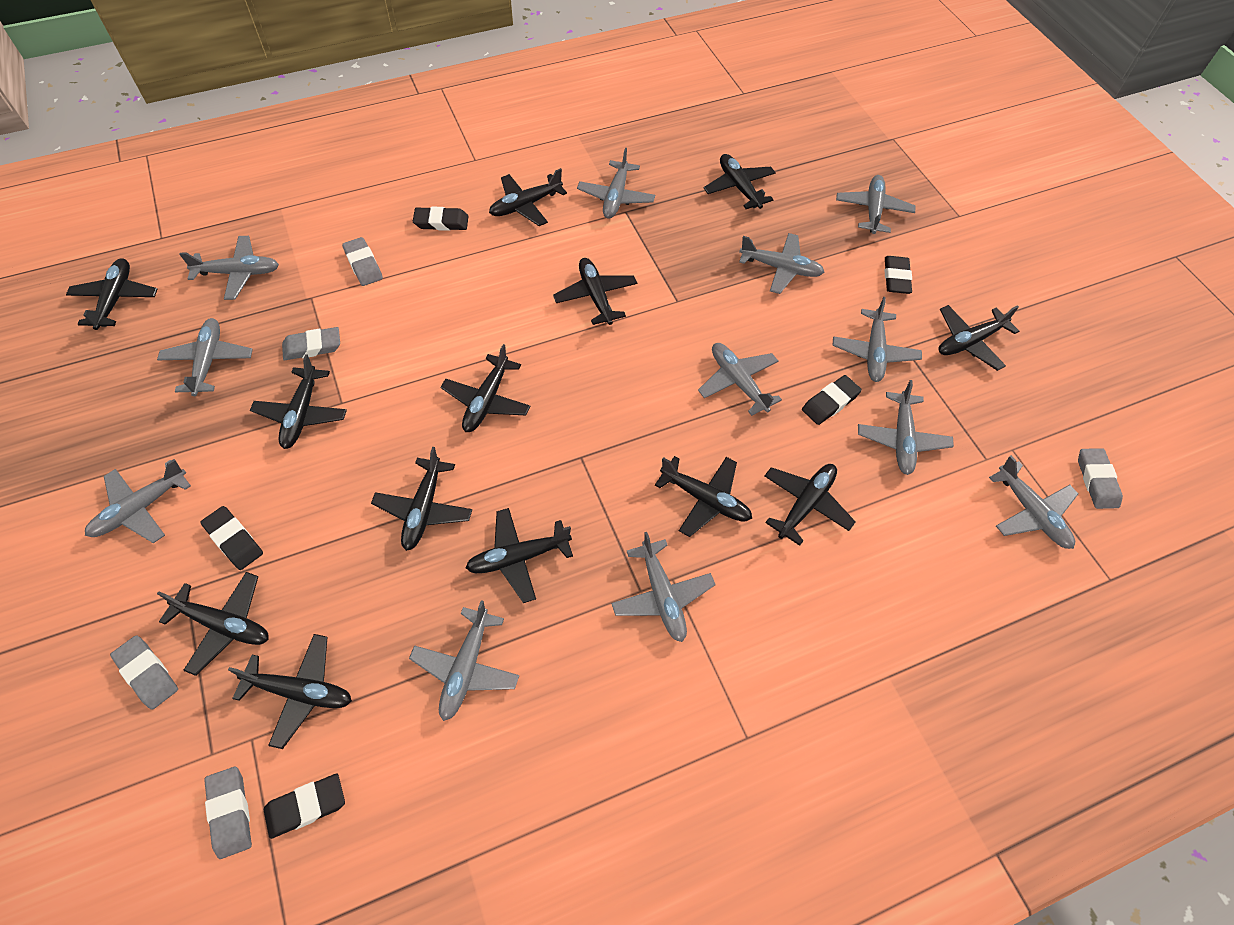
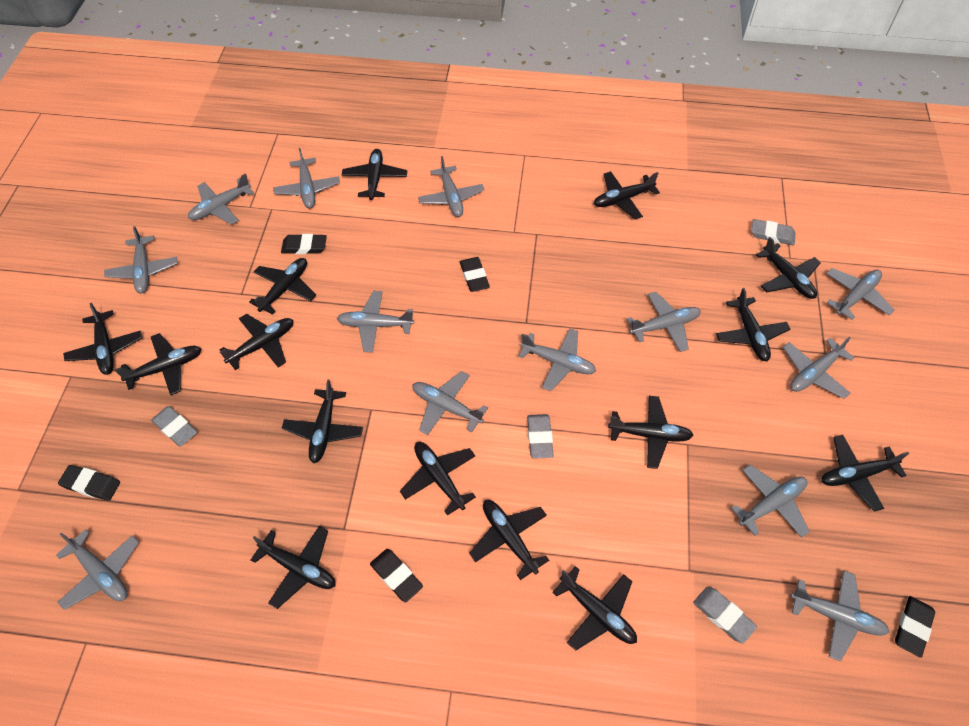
black plane: [66,258,158,330] [157,572,269,676] [228,634,352,749] [250,354,347,449] [371,447,472,551] [441,344,530,432] [466,508,573,603] [489,168,567,226] [553,258,637,325] [655,456,752,537] [704,154,776,209] [764,464,856,546] [939,305,1019,371] = 13 -> [63,303,142,375] [115,333,202,395] [220,314,293,370] [249,258,316,315] [251,526,336,609] [282,380,363,463] [342,149,407,200] [400,442,476,516] [469,500,549,580] [552,566,637,651] [594,171,660,219] [608,396,693,469] [716,288,790,361] [756,237,821,299] [821,435,909,512] = 15
grey eraser: [110,635,178,710] [204,767,252,859] [282,327,340,360] [342,237,383,286] [1078,448,1123,509] = 5 -> [151,406,197,446] [527,414,554,459] [693,587,757,643] [751,219,796,246] = 4
grey plane: [85,459,191,543] [157,318,253,396] [179,236,279,300] [409,600,519,721] [577,148,655,219] [611,532,716,642] [698,343,782,416] [739,233,824,294] [832,297,922,382] [836,175,915,234] [858,380,954,475] [989,455,1078,549] = 12 -> [56,529,139,610] [104,226,177,294] [188,173,254,225] [273,148,340,208] [337,291,414,353] [412,371,488,435] [418,156,485,217] [518,328,596,391] [627,292,701,352] [731,464,810,538] [783,336,855,399] [791,570,889,662] [826,268,894,320] = 13

